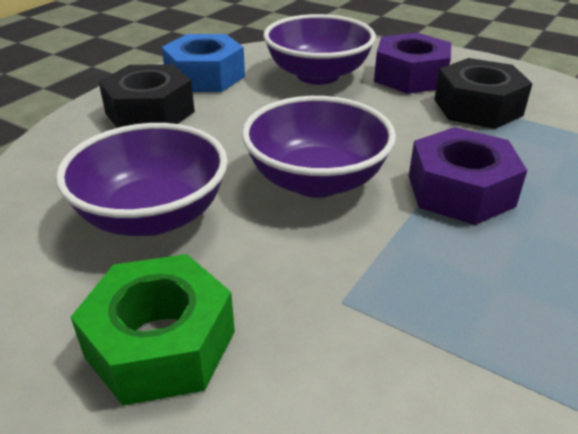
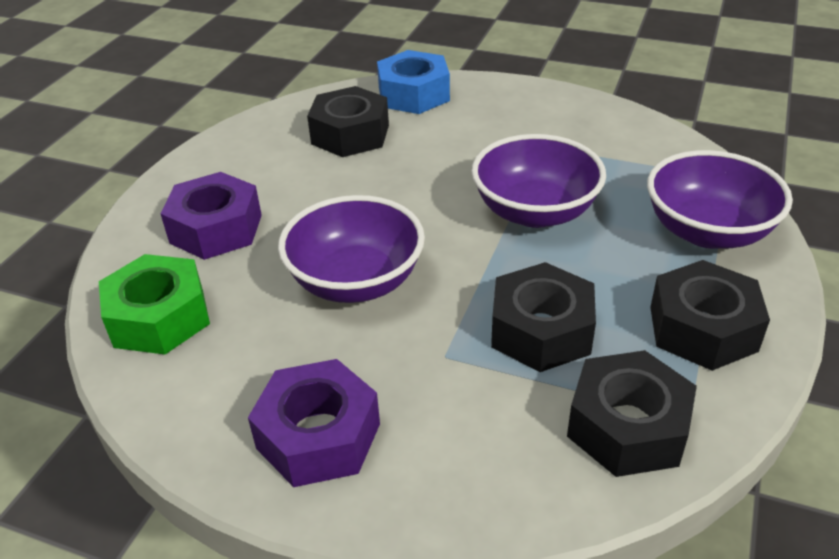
black nut: [98,64,195,128] [434,58,533,129] = 2 -> [307,86,389,157] [491,262,596,372] [567,350,697,477] [650,260,770,371] = 4

